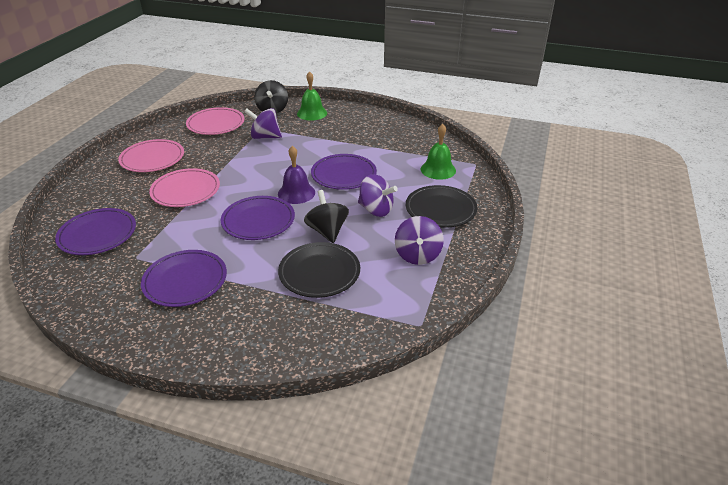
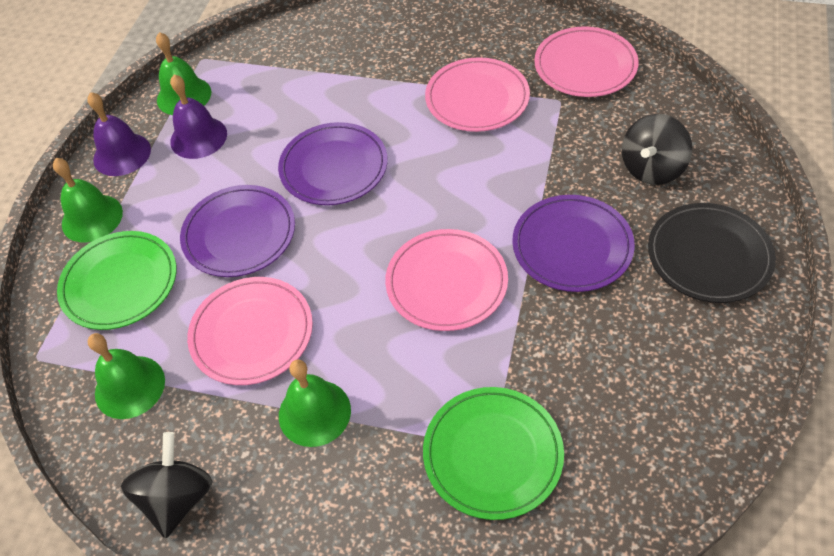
black plate: [278,242,360,298] [406,185,478,228] = 2 -> [648,203,776,303] = 1
green bell: [297,71,327,121] [421,124,456,180] = 2 -> [53,158,123,243] [88,333,165,419] [156,32,211,115] [279,359,351,447] = 4
green plate: none = 0 -> [57,231,177,330] [423,387,564,520] = 2
pink plate: [118,139,184,172] [149,168,220,207] [186,107,245,135] = 3 -> [187,277,313,385] [385,229,508,331] [425,57,530,132] [534,26,639,97] = 4
purple bell: [278,146,315,204] = 1 -> [87,92,151,176] [170,74,227,159] = 2
purple plate: [55,208,136,255] [141,250,227,307] [221,196,295,240] [311,154,377,190] = 4 -> [180,185,295,277] [278,122,388,205] [512,195,635,292] = 3
purple spinning top: [244,108,282,139] [358,174,398,217] [395,216,444,265] = 3 -> none = 0

